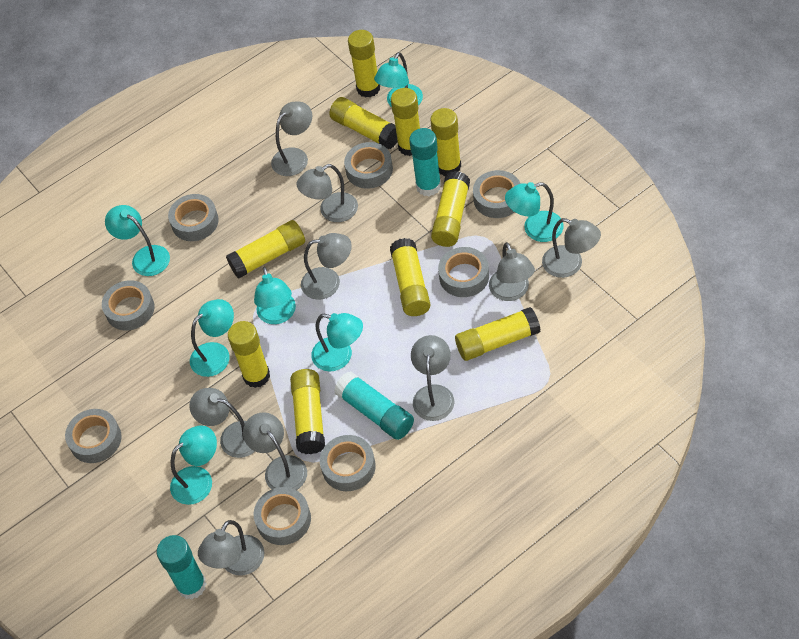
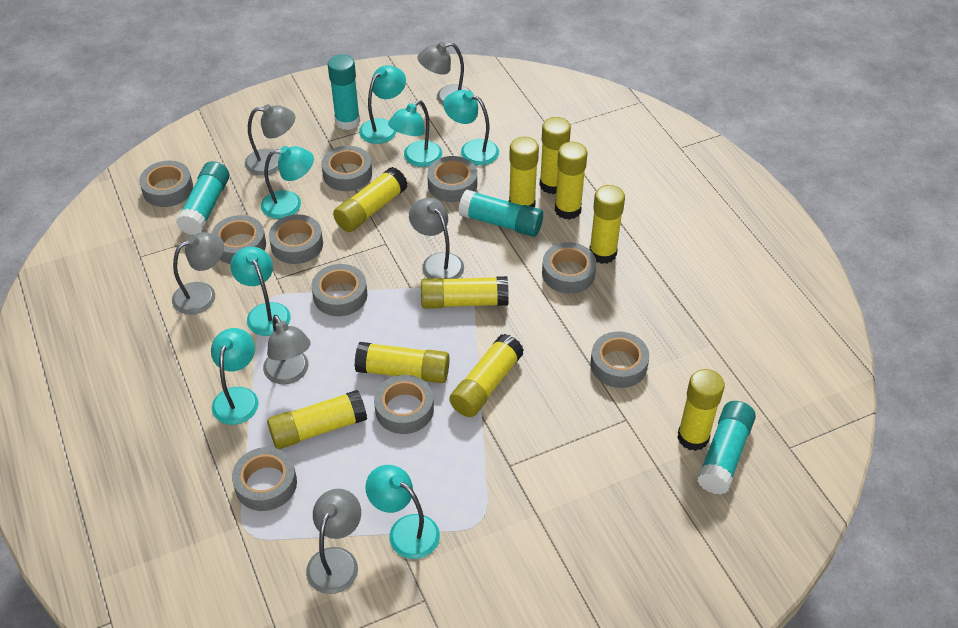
grey lamp: [189,388,255,458] [198,520,264,575] [243,412,307,490] [271,102,312,176] [296,164,358,222] [301,233,352,300] [411,335,455,421] [489,242,535,301] [542,218,601,278] = 9 -> [172,232,224,315] [245,104,295,176] [263,315,311,384] [306,489,361,594] [409,198,464,279] [418,42,472,105] = 6
grey tape: [65,409,122,463] [102,280,154,330] [168,194,219,241] [254,487,311,545] [320,435,376,491] [344,142,393,189] [438,247,489,297] [473,170,521,218] = 8 -> [139,161,193,207] [212,215,266,264] [232,447,297,511] [269,214,323,264] [311,264,367,316] [321,146,372,191] [374,375,434,434] [427,156,477,202] [542,242,597,294] [590,331,649,388] = 10
turquoise glue stick: [157,535,206,599] [334,372,414,440] [409,128,441,196] = 3 -> [176,161,229,235] [328,54,360,130] [458,189,543,237] [697,401,756,495] = 4

